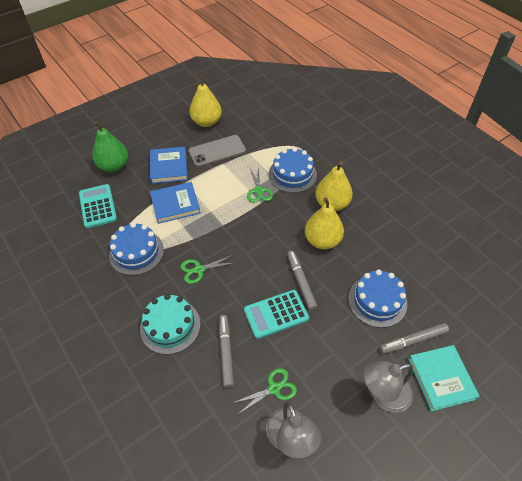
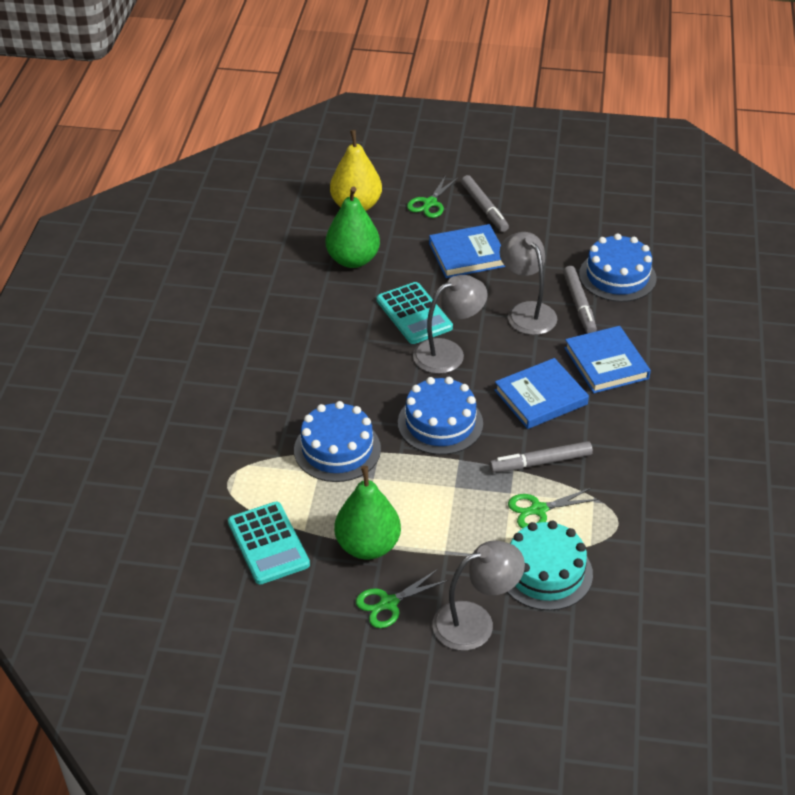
blue book: [150,147,188,184] [150,182,201,224] = 2 -> [429,224,505,278] [494,358,589,429] [564,326,651,393] = 3
green pear: [92,121,128,172] = 1 -> [326,187,380,268] [334,466,401,559] = 2
grey lamp: [266,402,321,458] [364,361,413,413] = 2 -> [413,275,488,374] [432,540,525,651] [500,232,557,335] = 3
grey phone: [189,135,246,167] = 1 -> none = 0
turquoise book: [408,345,480,411] = 1 -> none = 0
yellow pear: [189,75,222,127] [305,198,344,250] [315,161,353,211] = 3 -> [330,130,382,211] = 1

